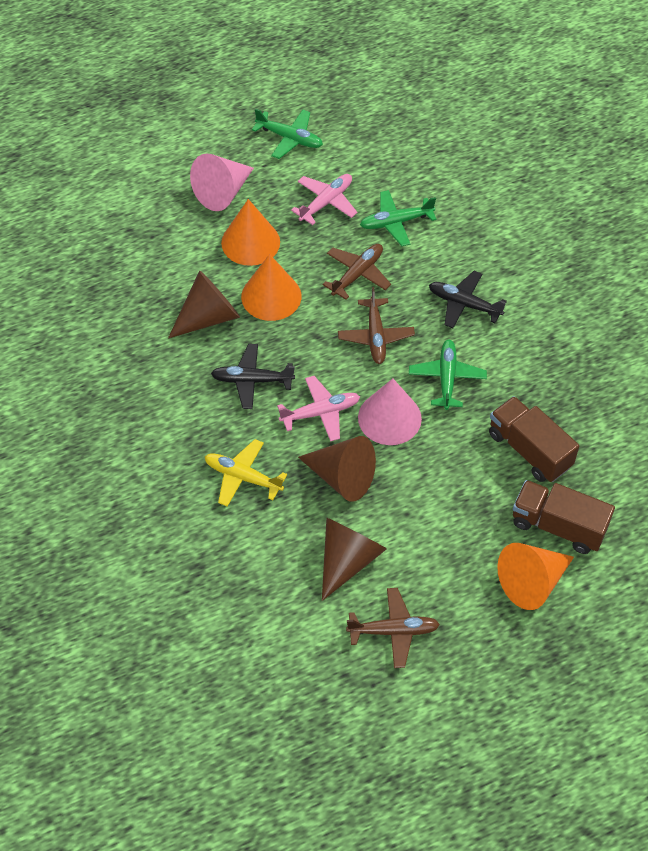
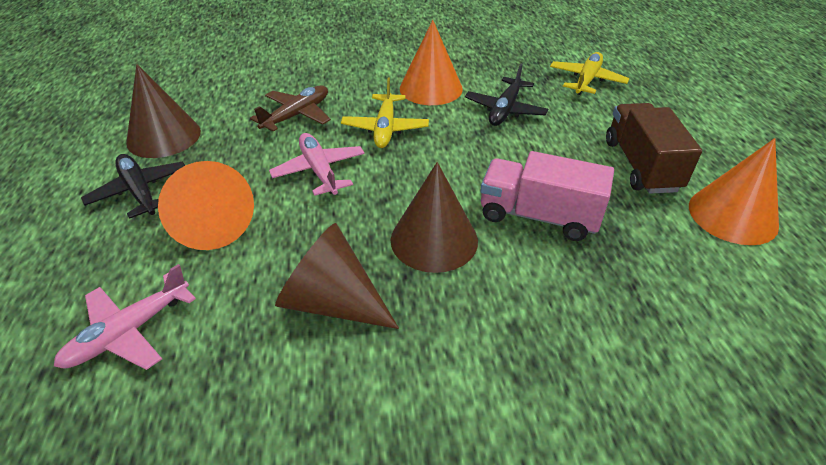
brown plane: [323,244,391,300] [338,287,415,364] [346,588,440,668] = 3 -> [250,85,331,132] = 1
brown truck: [489,396,579,482] [513,480,615,554] = 2 -> [606,103,702,194] = 1
green plane: [252,108,323,159] [360,190,436,246] [409,340,487,410] = 3 -> none = 0
pink cone: [190,153,254,211] [358,379,422,445] = 2 -> none = 0
pink truck: none = 0 -> [480,151,614,241] = 1
yellow plane: [205,439,287,507] = 1 -> [341,77,429,148] [550,52,629,95] = 2

